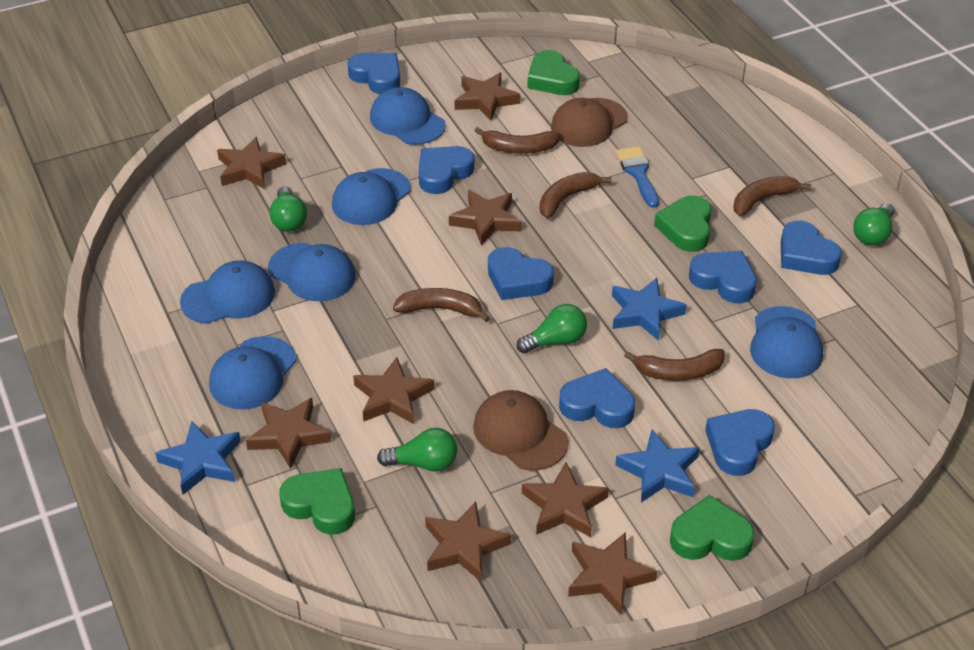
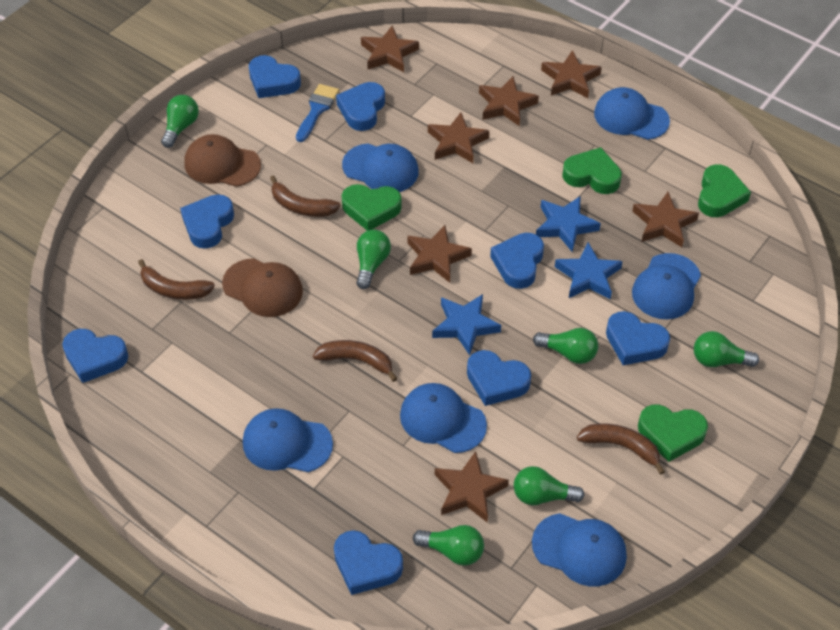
blue heart: [348,53,400,94] [419,146,475,194] [488,247,554,300] [559,368,635,428] [689,251,757,303] [705,409,775,476] [781,221,842,275] = 7 -> [62,329,128,383] [180,194,234,249] [249,55,301,98] [334,530,403,595] [336,82,385,131] [467,350,531,406] [490,233,544,289] [606,311,670,365] = 8
brown banana: [393,288,490,322] [474,127,561,154] [540,172,611,219] [624,349,725,381] [734,176,811,216] = 5 -> [138,259,215,300] [270,175,341,217] [313,340,398,382] [577,423,665,475] = 4
brown star: [217,137,286,189] [246,398,331,469] [353,357,434,424] [425,502,511,582] [449,190,521,246] [455,73,520,121] [522,462,609,537] [568,532,657,615] = 8 -> [361,25,419,72] [407,225,472,283] [428,113,489,163] [435,451,509,522] [479,76,539,126] [541,50,602,98] [632,192,699,247] = 7
green light bulb: [269,186,307,232] [377,428,457,472] [517,304,587,354] [853,203,895,246] = 4 -> [161,95,199,148] [356,229,391,289] [413,525,484,566] [514,466,584,505] [533,328,598,364] [694,331,759,367] = 6

